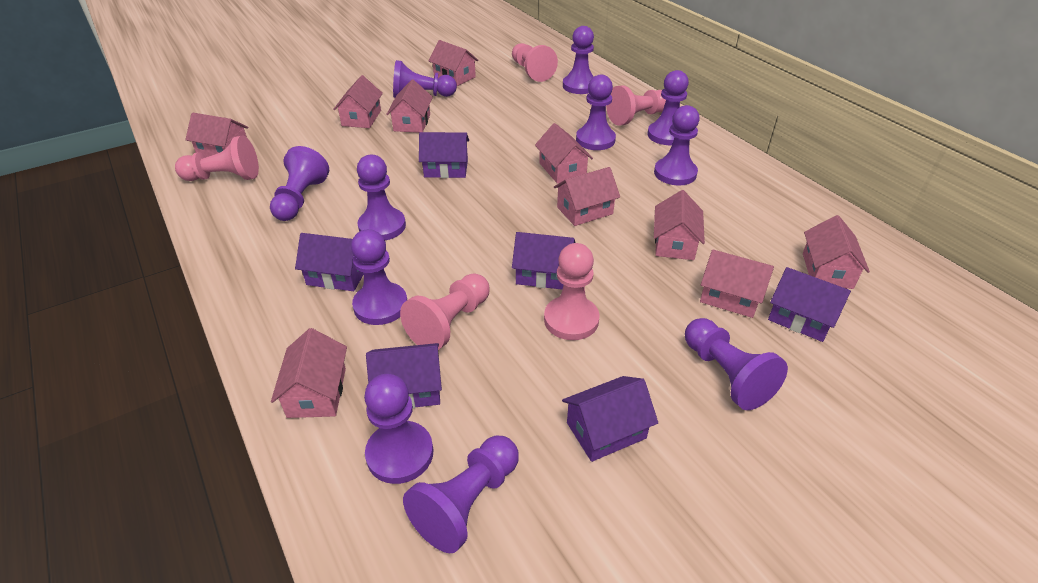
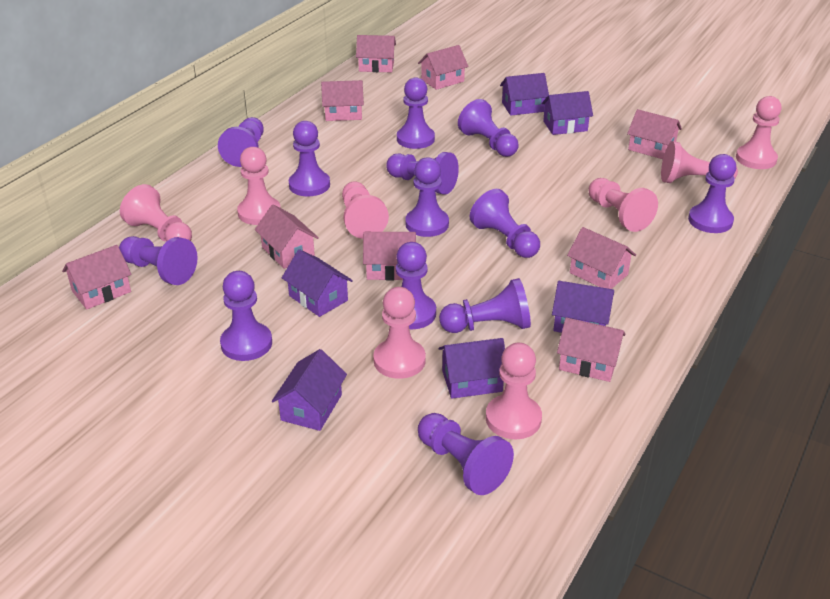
pink house: [185,113,248,157] [271,328,347,418] [333,75,383,128] [386,80,433,133] [429,40,479,86] [535,123,593,184] [554,167,620,226] [654,190,705,260] [700,249,774,318] [803,215,870,289] = 10 -> [62,245,132,309] [255,204,319,269] [321,80,364,121] [356,35,396,72] [363,232,416,280] [418,45,468,90] [557,317,625,382] [567,227,636,289] [627,109,682,159] = 9
pink pawn: [175,135,259,181] [400,273,490,350] [512,43,558,82] [544,243,600,340] [606,85,666,126] = 5 -> [120,184,192,242] [237,147,281,225] [342,181,389,239] [373,287,426,379] [486,343,542,439] [589,178,658,232] [661,141,738,183] [736,96,782,169] = 8
purple pawn: [270,146,329,221] [351,229,407,325] [357,155,406,240] [364,374,433,484] [393,60,457,98] [403,436,519,553] [563,26,594,94] [576,74,616,150] [647,70,689,145] [654,105,700,186] [685,318,788,410] = 11 -> [119,236,198,285] [218,117,264,167] [220,271,272,361] [289,121,330,197] [386,152,459,195] [396,242,436,329] [397,77,435,149] [405,157,449,237] [418,413,514,495] [439,278,531,333] [458,99,518,157] [470,189,540,258] [688,154,736,233] = 13

